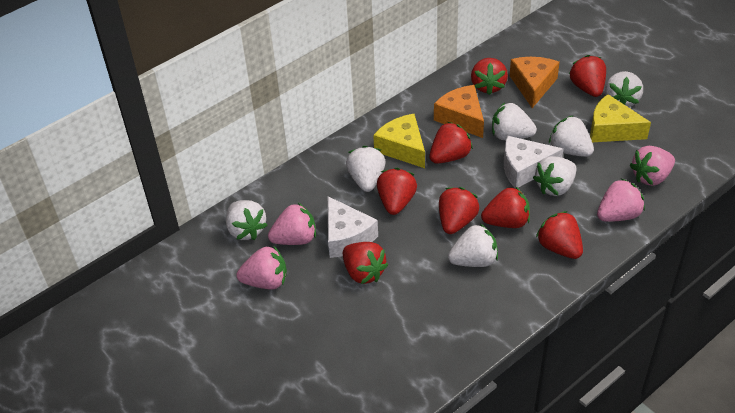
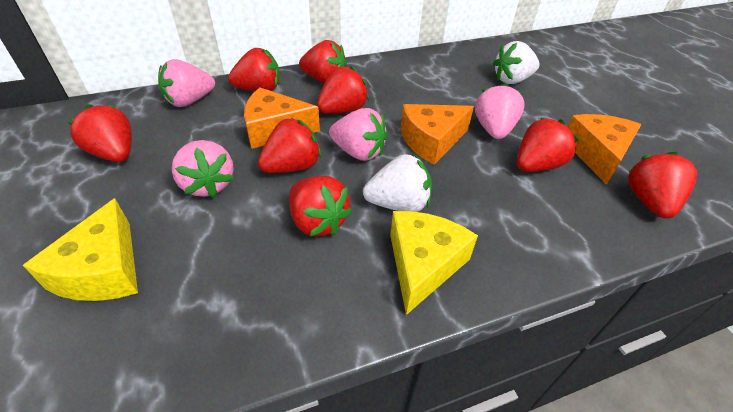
orange cheese: [434,85,484,138] [510,57,560,108] = 2 -> [244,88,320,149] [401,104,474,165] [568,114,641,185] = 3
white cheese: [328,196,378,258] [504,136,563,189] = 2 -> none = 0
white strawberry: [226,200,267,240] [346,146,386,192] [448,224,498,267] [492,102,537,140] [533,156,577,196] [549,115,594,157] [605,71,643,107] = 7 -> [363,154,432,212] [493,41,540,84] = 2

